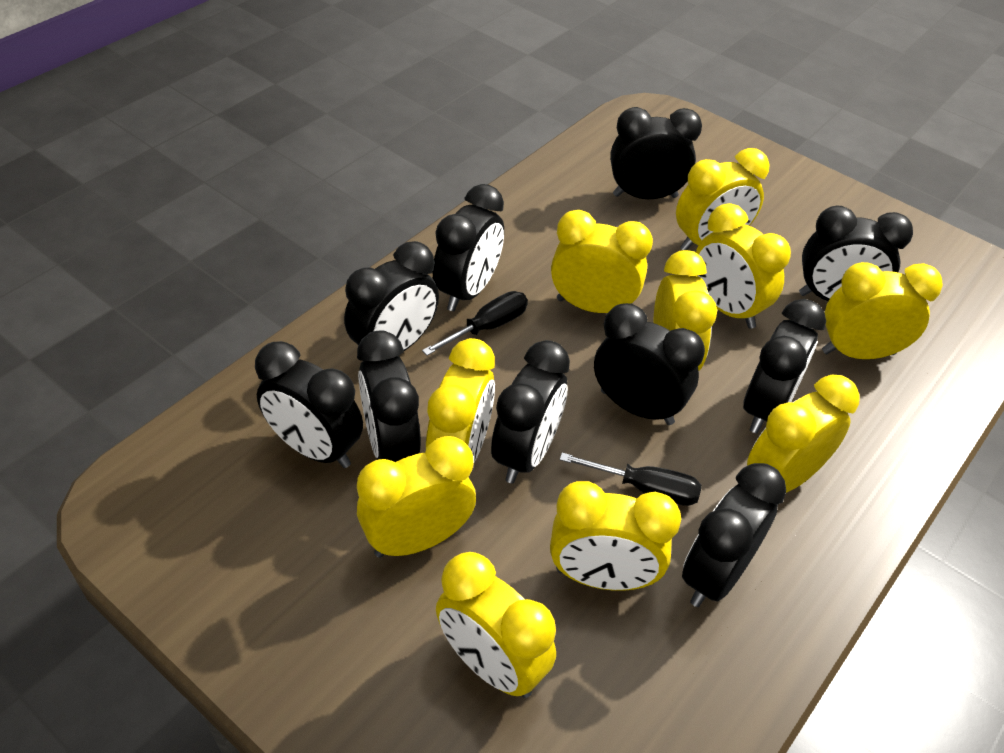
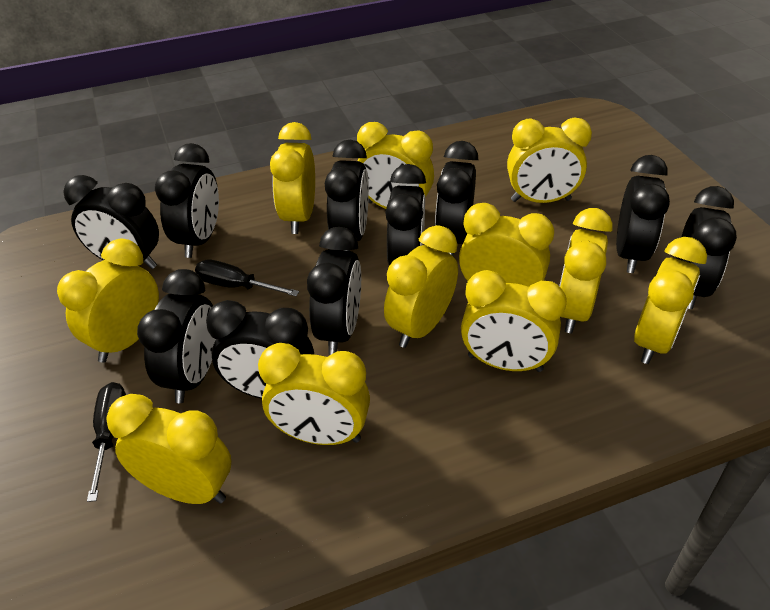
yellow clock: [357,436,476,558] [426,338,495,464] [436,552,556,698] [550,481,681,591] [551,210,653,313] [653,250,717,371] [676,148,770,250] [696,203,791,329] [747,374,860,493] [822,262,943,359] = 10 -> [57,239,159,363] [106,394,231,504] [258,343,370,445] [270,122,315,234] [357,122,434,209] [384,225,458,348] [459,203,554,287] [461,270,567,372] [507,117,592,203] [559,208,613,333] [634,237,707,364] = 11

